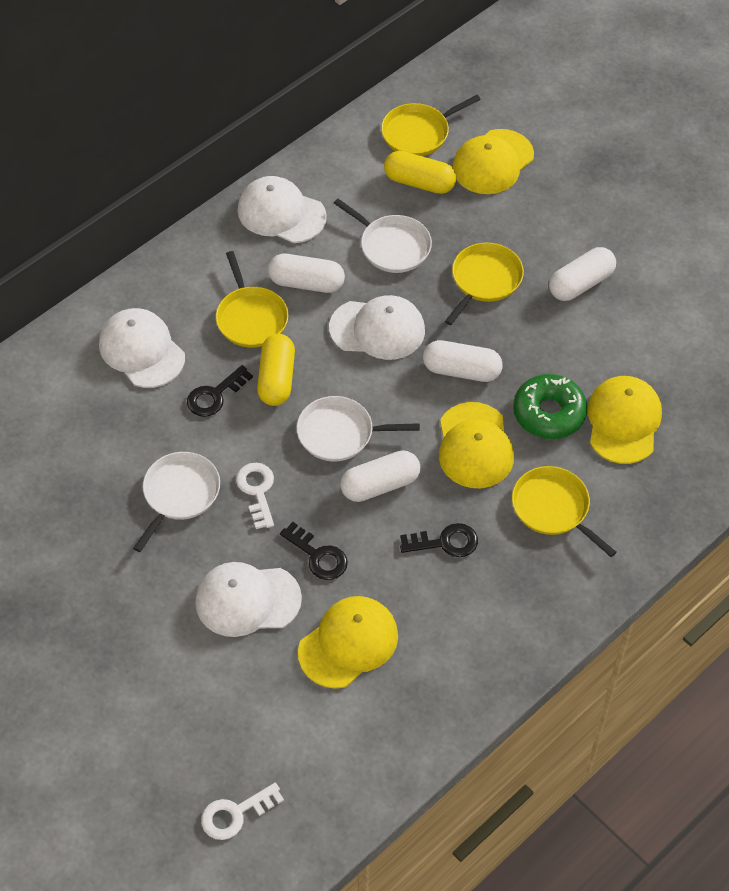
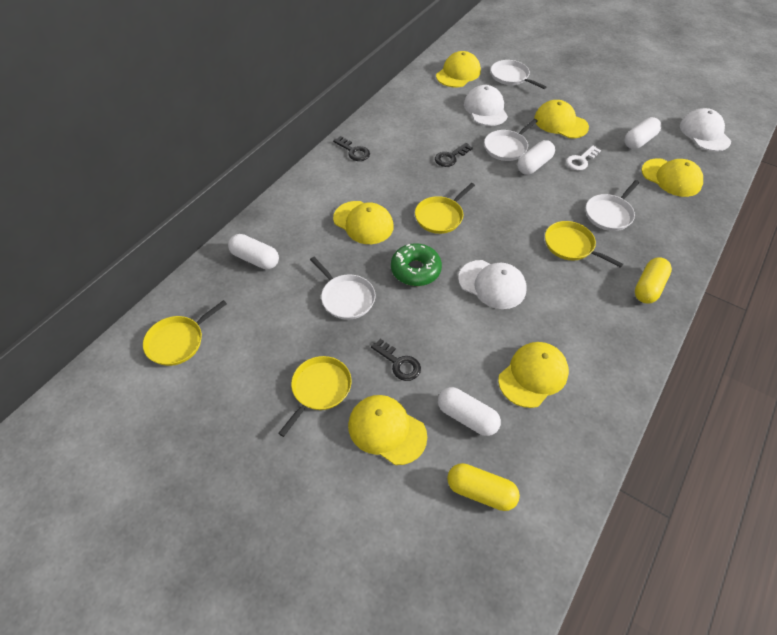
white cap: [99,308,185,388] [195,562,302,637] [238,176,327,243] [329,295,425,360] = 4 -> [458,260,527,309] [464,85,508,126] [680,108,731,151] = 3
white key: [201,783,284,840] [236,463,274,529] = 2 -> [566,146,601,170] = 1
white pan: [133,452,220,552] [297,396,420,462] [334,199,432,273] = 3 -> [310,257,376,320] [484,119,538,161] [491,60,547,89] [586,180,639,231] = 4
yellow cap: [298,596,398,689] [439,402,514,488] [453,129,534,194] [587,376,662,464] = 4 -> [333,201,394,244] [348,395,427,465] [436,51,481,87] [498,342,569,408] [534,100,589,138] [642,158,703,197] = 6

